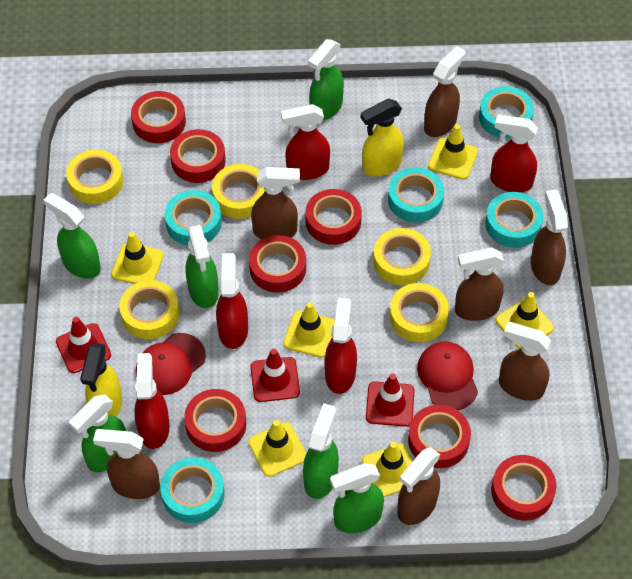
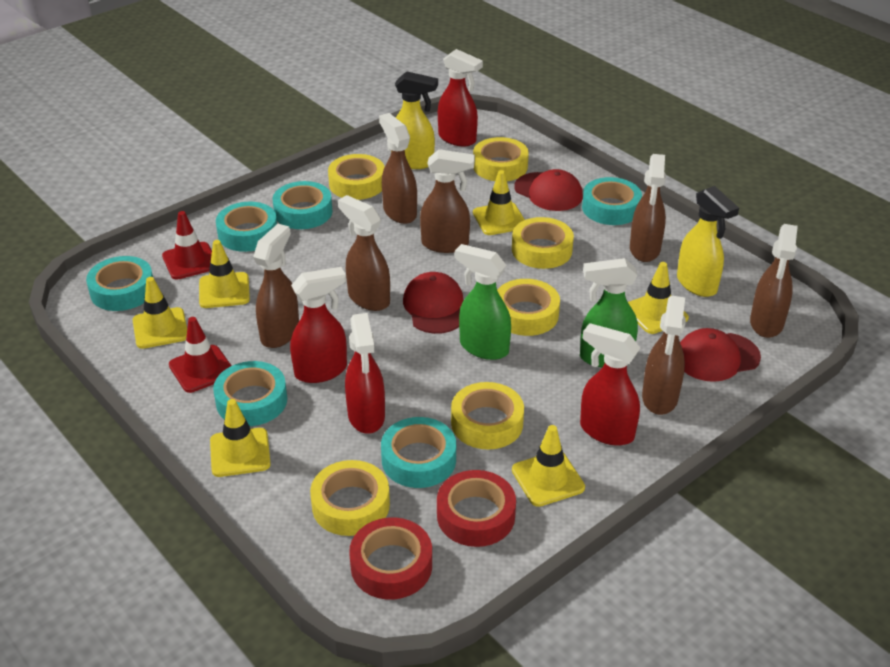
green spray bottle: [43,193,101,279] [69,394,126,472] [186,225,219,308] [303,403,339,499] [308,39,344,121] [330,463,384,533] = 6 -> [455,244,511,360] [580,258,638,367] = 2
red cap: [136,333,206,395] [417,342,478,410] = 2 -> [403,272,464,334] [515,169,583,211] [680,328,761,382] = 3
red spray bottle: [134,353,170,449] [216,253,248,349] [281,104,330,180] [325,298,357,394] [490,115,538,192] = 5 -> [290,267,347,383] [345,313,385,434] [438,49,483,146] [580,323,640,446] = 4
red tape: [131,91,186,143] [170,129,226,183] [184,389,246,452] [249,235,306,293] [306,189,362,245] [408,405,471,468] [491,455,556,521] = 7 -> [349,517,432,599] [437,470,516,547] = 2
red traffic cone: [56,317,111,373] [250,349,300,402] [366,374,415,427] = 3 -> [162,211,212,280] [169,317,231,393] = 2
turquoise tape: [160,457,224,523] [165,190,222,246] [388,168,444,223] [479,86,534,139] [485,192,543,248] = 5 -> [86,256,153,311] [213,361,287,426] [216,202,277,252] [273,181,333,229] [381,417,456,488] [582,177,642,225] = 6
yellow tape: [66,150,123,204] [119,280,179,339] [212,164,265,219] [373,228,431,285] [390,283,449,342] = 5 -> [310,460,390,536] [328,154,384,200] [451,382,524,450] [473,137,529,181] [497,279,560,336] [512,217,574,269] = 6

